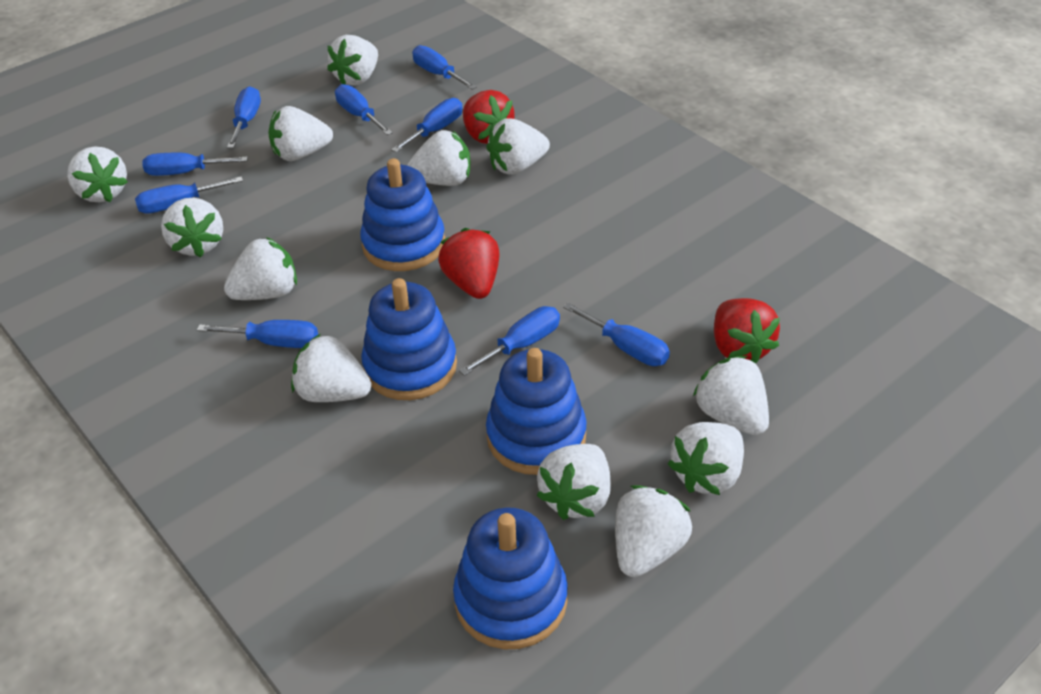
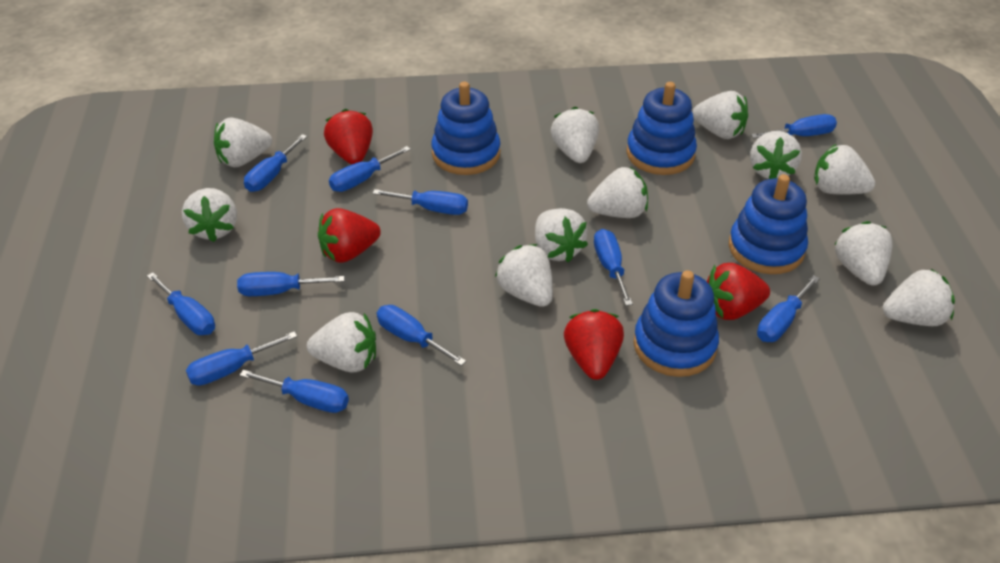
blue screwdriver: [135,176,243,214] [143,153,248,176] [197,320,318,348] [227,86,261,148] [335,84,393,135] [391,98,463,153] [412,45,477,90] [459,306,560,376] [563,303,670,366] = 9 -> [147,272,215,335] [186,331,297,386] [237,272,345,296] [240,370,349,413] [244,134,307,192] [329,146,411,192] [373,189,468,215] [377,305,466,366] [594,229,633,306] [751,114,837,138] [757,275,820,342] = 11
red strawberry: [438,228,500,299] [463,90,515,144] [714,298,780,364] = 3 -> [318,208,381,263] [324,109,373,164] [564,309,624,380] [707,263,770,320] = 4

